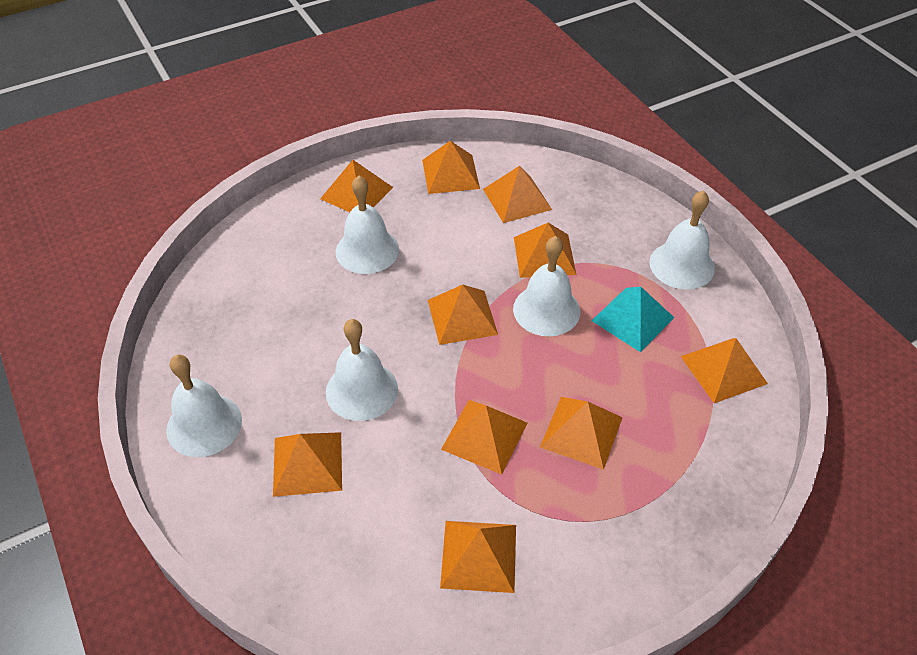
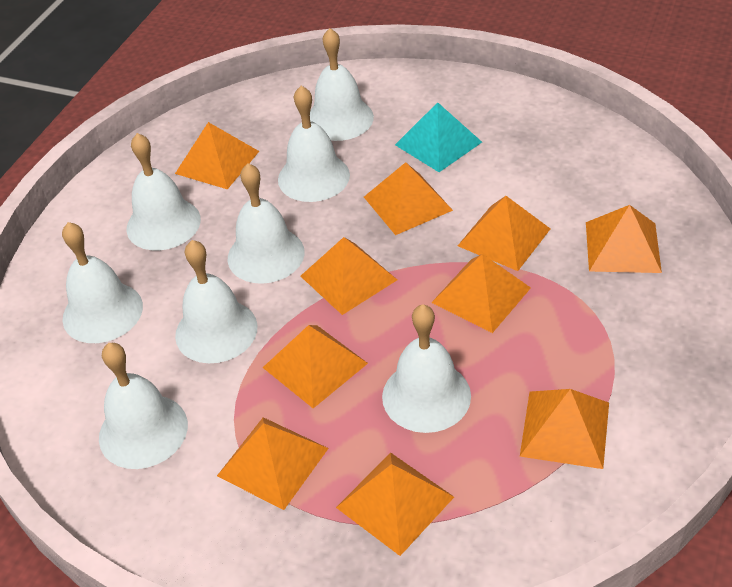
white bell: [166,354,242,457] [326,319,398,421] [336,176,399,274] [513,236,580,336] [649,190,715,289] = 5 -> [62,222,143,343] [99,343,188,469] [127,133,201,250] [175,240,257,363] [228,163,305,284] [278,86,350,202] [310,28,374,141] [382,304,471,433] = 8

